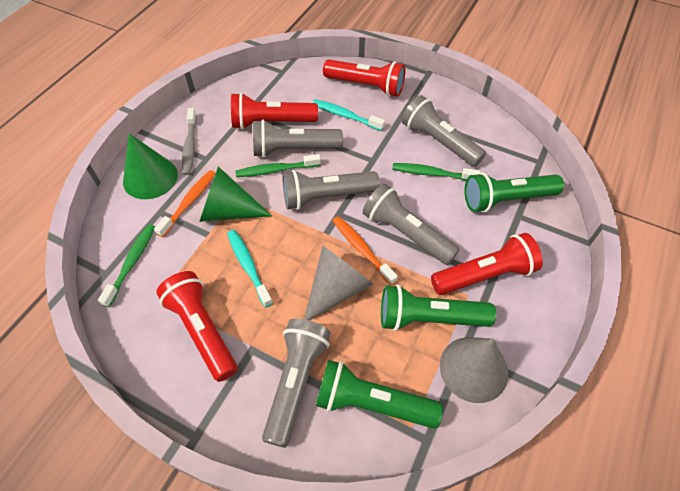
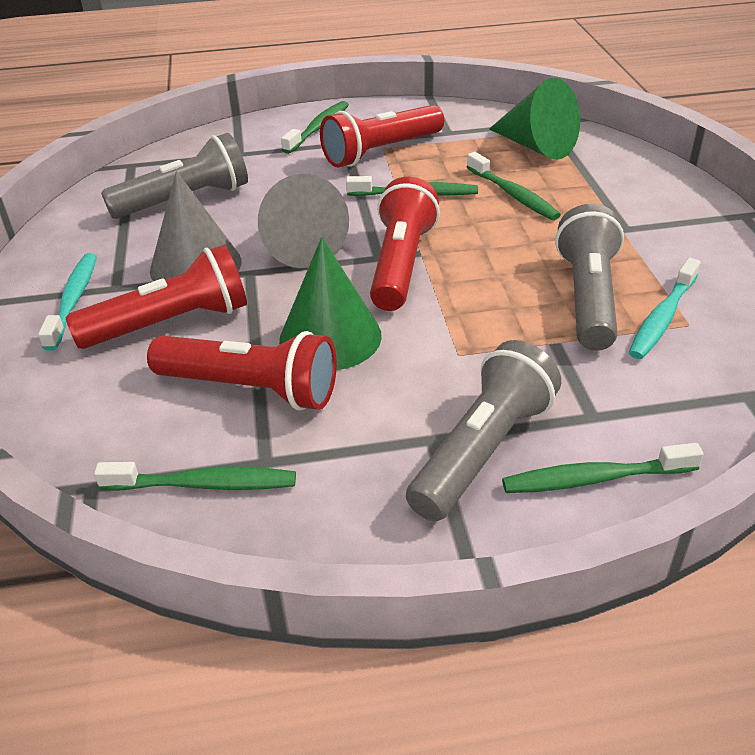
green flashlight: [316,360,443,429] [381,284,496,331] [465,173,564,213] = 3 -> none = 0
green toothbrush: [98,224,155,307] [235,154,321,177] [392,163,480,181] = 3 -> [94,462,296,491] [281,101,349,154] [346,176,478,196] [467,152,561,220] [502,443,704,493] = 5
grey flashlight: [253,120,343,157] [262,319,331,448] [282,170,380,210] [363,184,460,265] [402,95,486,167] = 5 -> [101,133,248,219] [406,340,561,521] [555,204,624,351] = 3
grey toothbrush: [182,108,197,175] = 1 -> none = 0
orange toothbrush: [154,170,216,237] [332,216,398,285] = 2 -> none = 0

